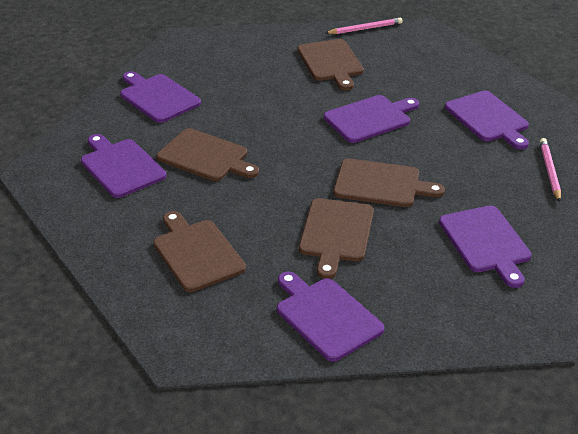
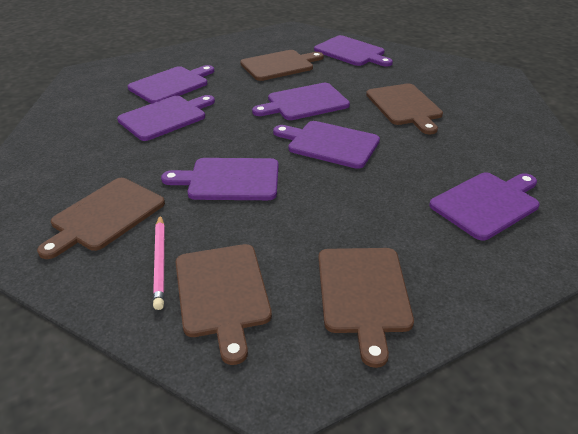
pink pencil: [326,18,403,34] [540,138,561,202] = 2 -> [153,215,165,310] = 1
purple cutting board: [81,134,166,198] [120,71,201,123] [277,272,385,362] [324,95,419,143] [439,205,532,288] [445,91,529,149] = 6 -> [117,95,215,141] [128,65,214,104] [161,158,278,200] [252,83,350,120] [273,121,380,169] [314,35,393,67] [429,172,540,241] = 7

